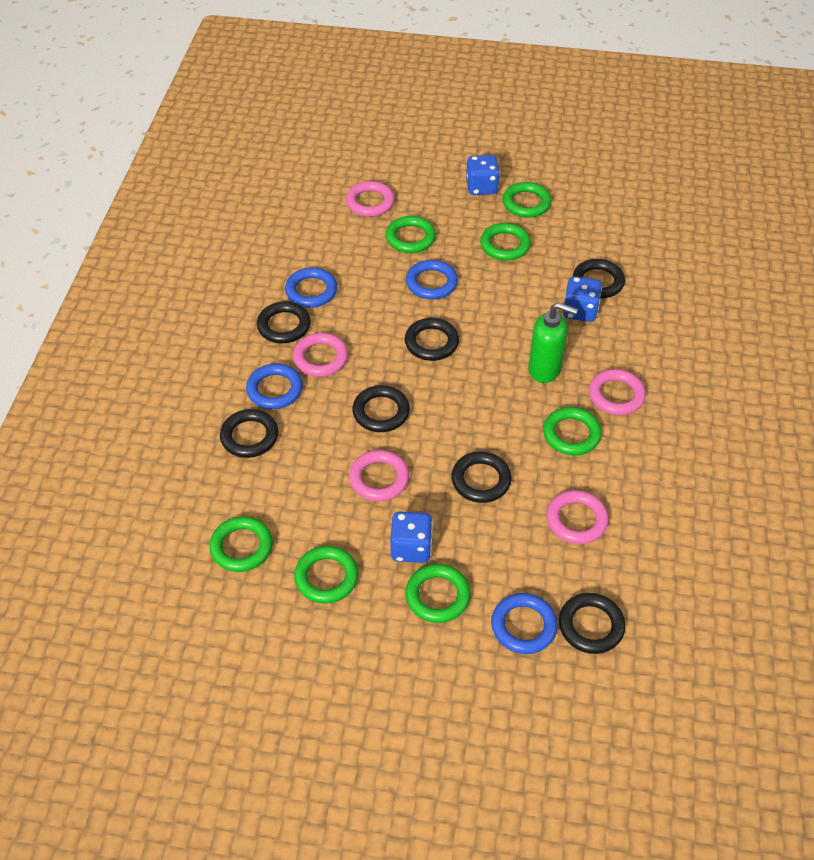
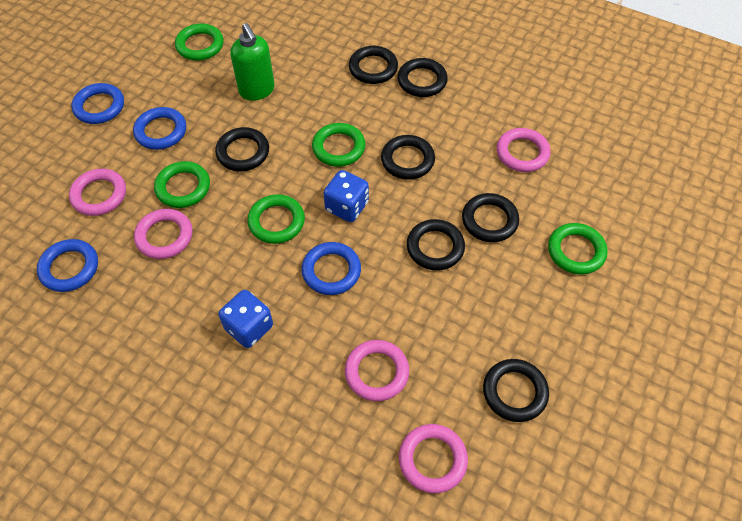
blue dice: [390,512,433,563] [466,155,500,195] [563,276,602,322] = 3 -> [218,290,273,348] [323,170,369,222] = 2
green ring: [209,516,273,572] [294,546,358,604] [386,216,436,253] [405,564,471,623] [480,223,531,261] [502,182,551,218] [543,407,602,456] = 7 -> [154,161,210,208] [175,23,223,61] [247,194,305,244] [312,123,365,167] [548,223,608,275] = 5

